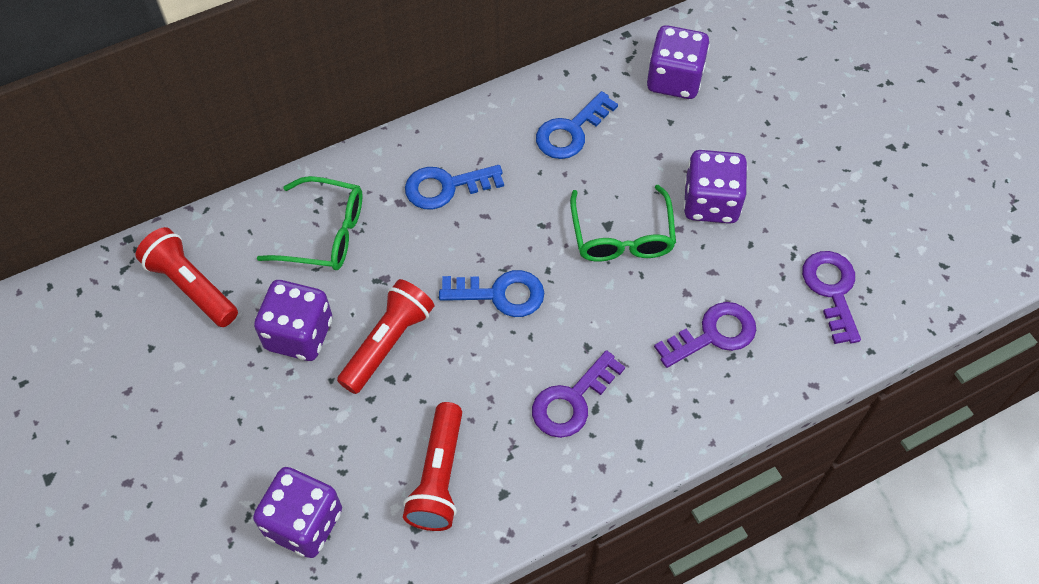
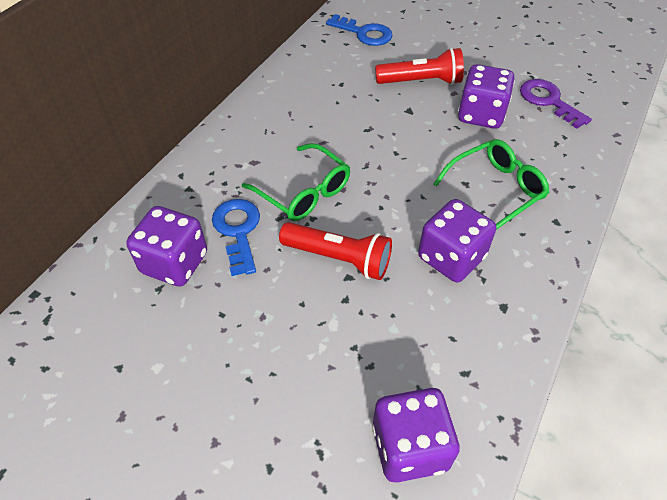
blue key: [405,165,504,210] [439,270,544,317] [536,91,618,159] = 3 -> [212,199,260,276] [326,14,393,46] = 2
purple key: [532,350,625,438] [654,302,756,368] [802,251,861,344] = 3 -> [520,79,592,129] = 1
red flashlight: [135,227,238,327] [337,279,434,394] [403,402,462,531] = 3 -> [279,222,392,280] [375,48,464,85] = 2

